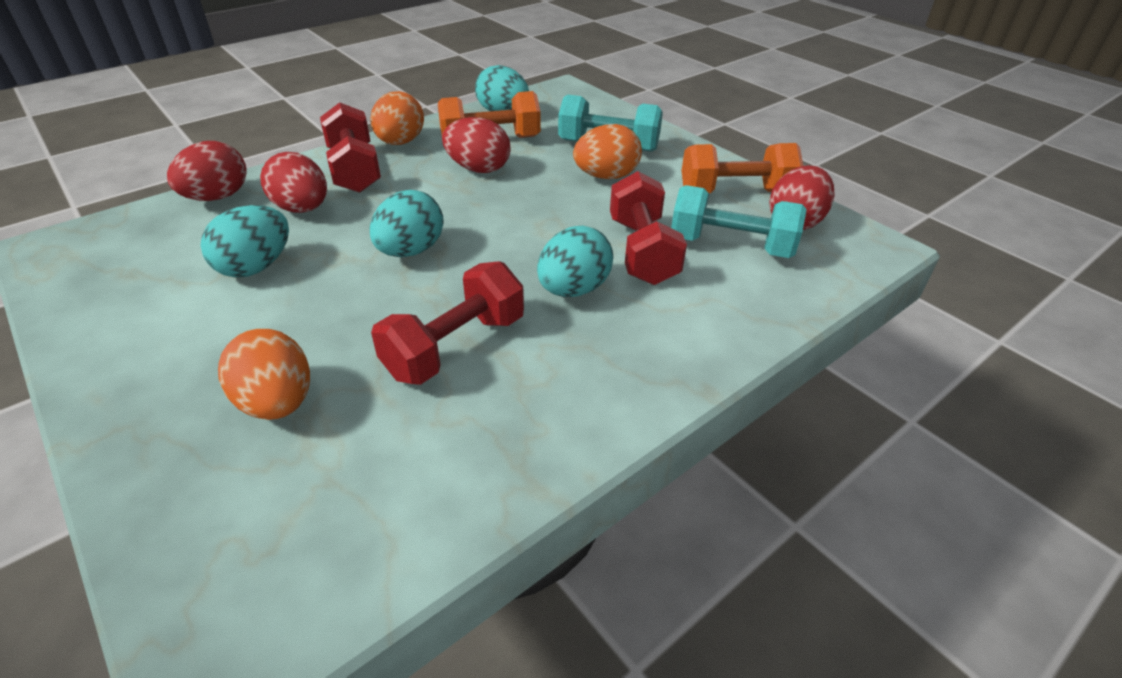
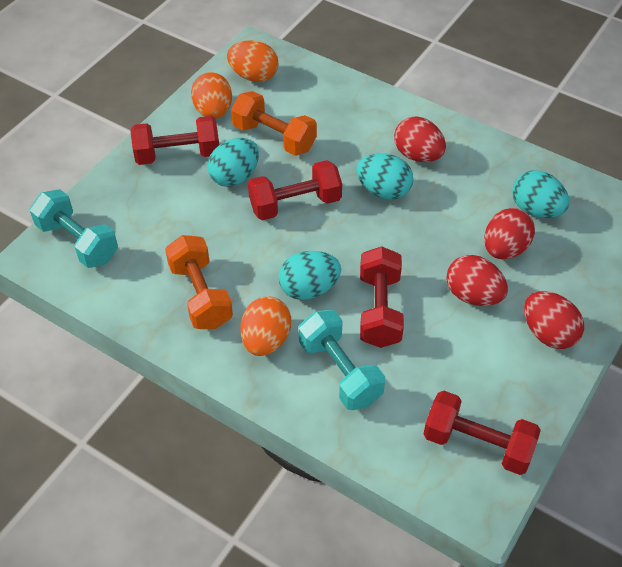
red dumbbell: [320,102,381,193] [371,261,524,385] [610,171,687,285] = 3 -> [131,116,219,165] [248,160,342,220] [360,246,404,348] [424,391,541,475] = 4

